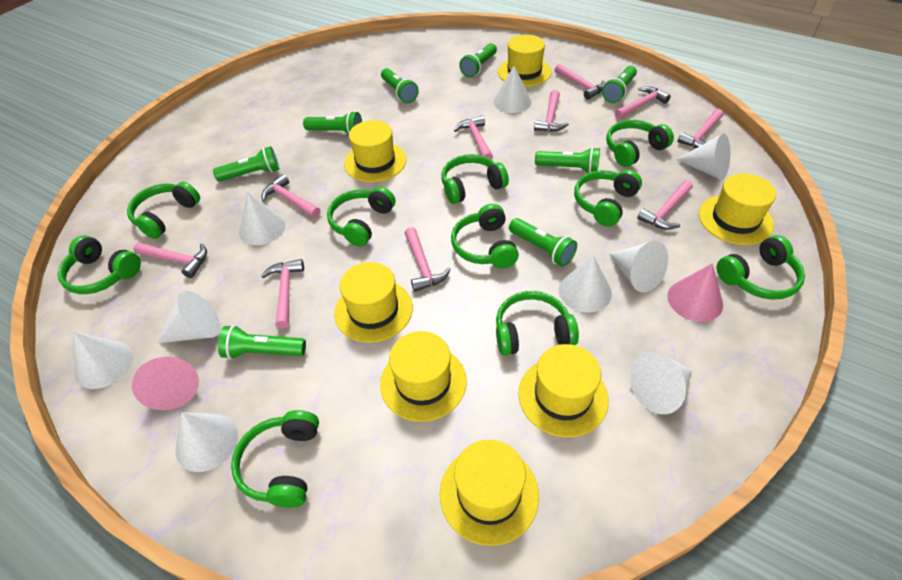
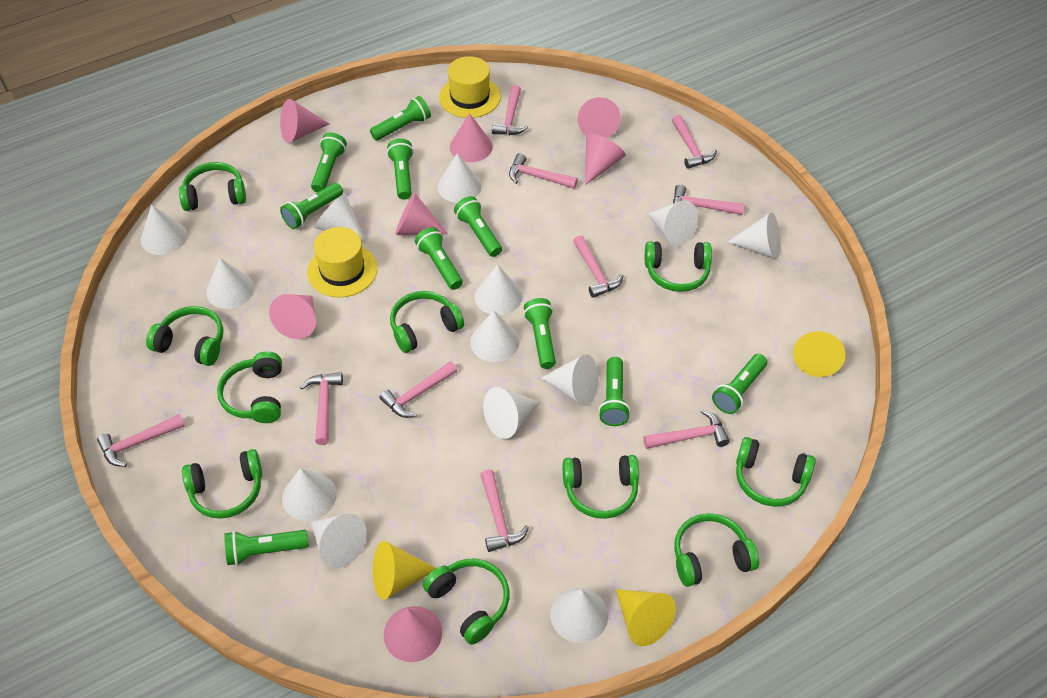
green flashlight: [213,146,279,182] [218,325,306,359] [303,111,362,134] [381,68,419,103] [459,43,497,77] [509,218,577,267] [535,147,600,173] [602,66,637,103] = 8 -> [224,530,309,565] [280,183,343,229] [311,132,347,192] [370,96,431,141] [387,139,414,200] [415,227,463,290] [454,196,502,257] [524,298,556,369] [598,357,630,426] [712,354,767,414] = 10
pink cone: [132,356,199,410] [667,263,723,322] = 2 -> [269,294,316,339] [280,99,329,143] [384,606,442,662] [395,193,448,235] [450,113,493,162] [578,97,621,138] [585,134,626,185] = 7
white cone: [73,331,133,389] [157,291,221,343] [175,412,238,472] [239,192,286,245] [493,66,532,113] [559,255,612,313] [610,241,668,293] [630,352,692,414] [676,134,730,180] = 9 -> [141,205,187,255] [206,258,254,309] [282,468,337,521] [310,514,367,568] [315,193,366,243] [437,153,482,203] [470,310,520,362] [475,264,522,315] [483,387,540,439] [541,354,599,406] [550,588,608,643] [648,200,698,246] [727,213,781,259] = 13
yellow cone: none = 0 -> [373,541,436,600] [616,589,676,646] [793,331,845,377] = 3
yellow hat: [334,262,413,343] [344,120,406,182] [380,331,467,422] [440,440,539,546] [498,34,552,87] [518,344,609,437] [699,173,776,245] = 7 -> [307,227,377,297] [439,56,501,118] = 2

